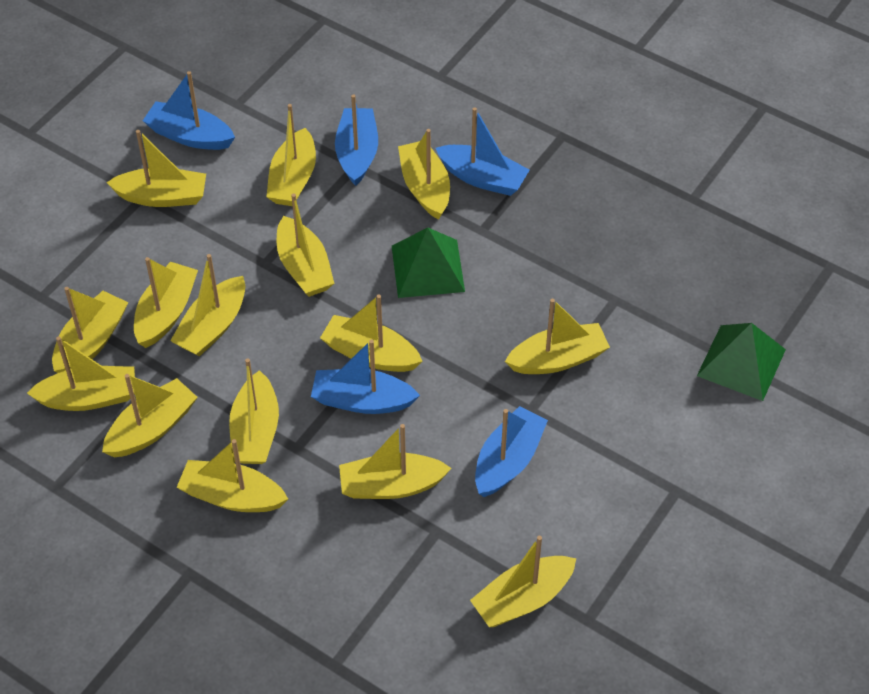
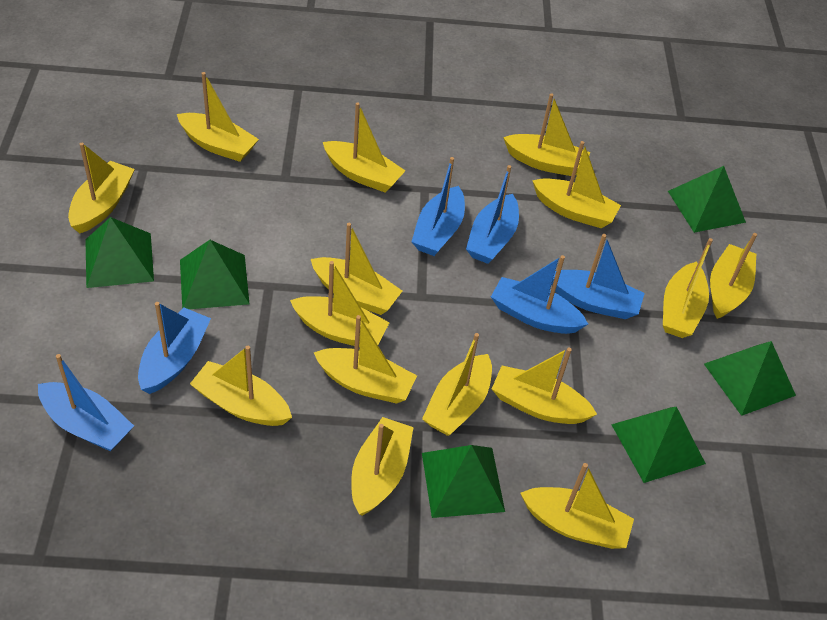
blue boat: [143,71,235,150] [311,340,420,414] [335,94,378,186] [436,107,530,196] [475,406,548,497] = 5 -> [38,354,134,452] [138,302,211,394] [411,157,465,256] [466,165,519,264] [491,255,588,334] [551,234,645,319] = 6
green pyramid: [392,227,465,298] [697,323,786,401] = 2 -> [85,217,154,288] [180,240,250,309] [422,445,505,518] [611,407,706,483] [668,166,746,233] [704,341,796,416] = 6

